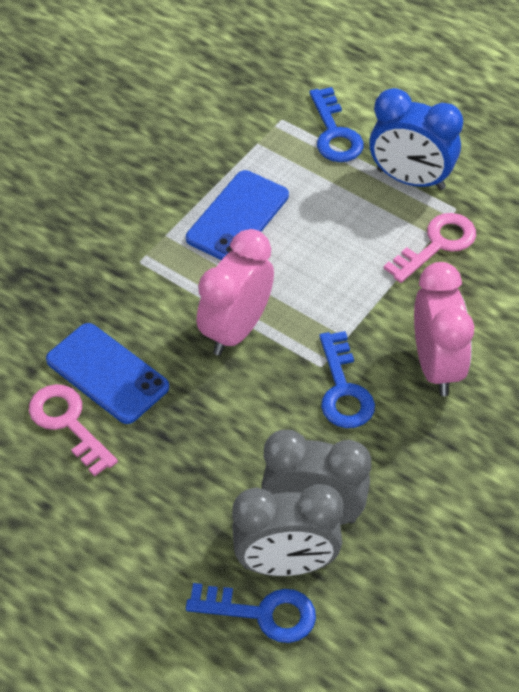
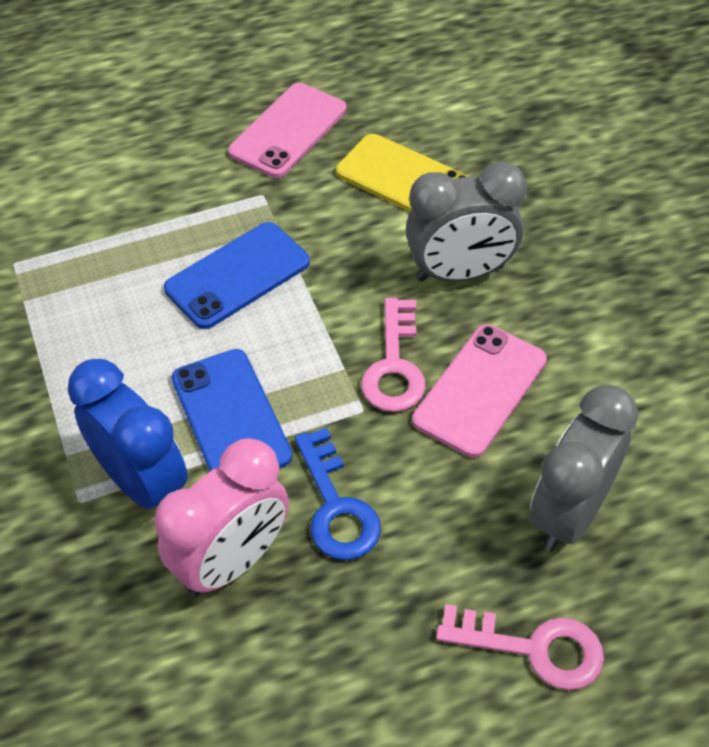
blue key: [186,583,316,643] [309,87,364,162] [319,331,375,428] = 3 -> [295,428,381,560] = 1
pink clock: [197,229,274,356] [414,262,474,396] = 2 -> [154,438,289,596] = 1
pink phone: none = 0 -> [228,83,346,178] [412,324,547,458] = 2
yellow phone: none = 0 -> [336,134,470,211] = 1

